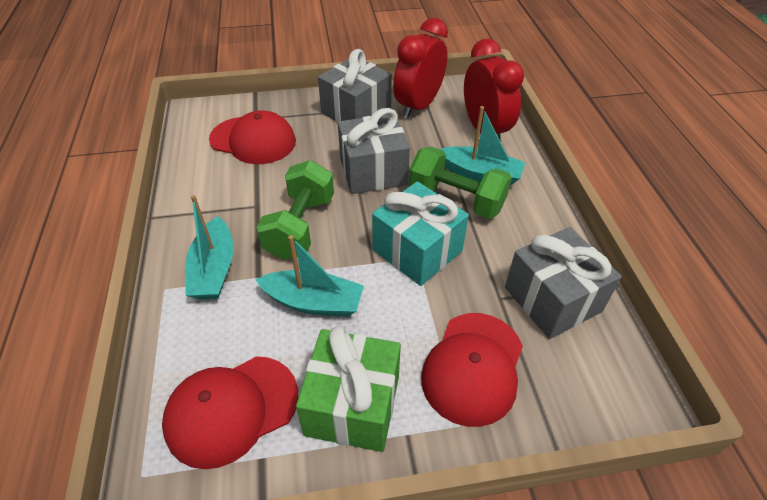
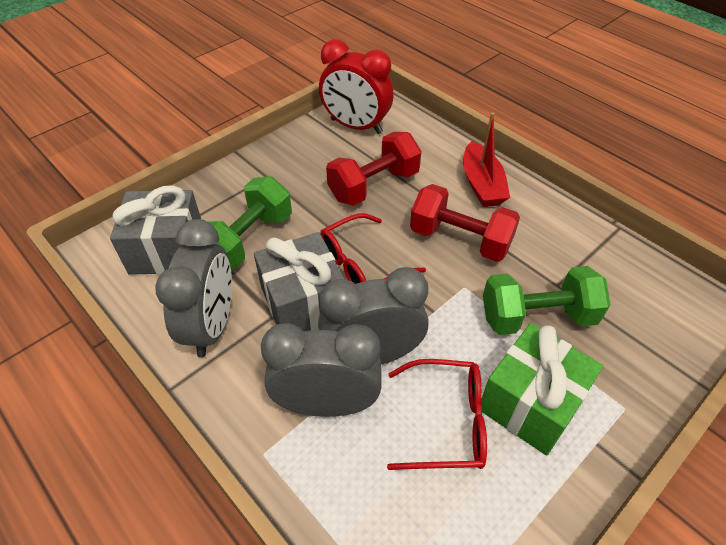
grey clock: none = 0 -> [155,219,232,357] [261,323,382,417] [318,267,429,365] = 3
grey gift: [318,49,392,123] [338,108,410,194] [505,227,622,339] = 3 -> [110,185,201,275] [254,232,344,331] = 2
red boat: none = 0 -> [463,112,510,207] = 1
red cap: [162,356,298,469] [209,110,296,164] [421,313,523,427] = 3 -> none = 0
red clock: [393,18,448,118] [464,39,524,142] = 2 -> [319,39,393,134] = 1
red dumbbell: none = 0 -> [326,132,421,206] [410,184,520,262] = 2
red glasses: none = 0 -> [320,213,426,284] [387,359,487,470] = 2
turquoise boat: [185,195,233,299] [255,235,364,317] [440,106,525,186] = 3 -> none = 0
turquoise gift: [372,181,469,286] = 1 -> none = 0

